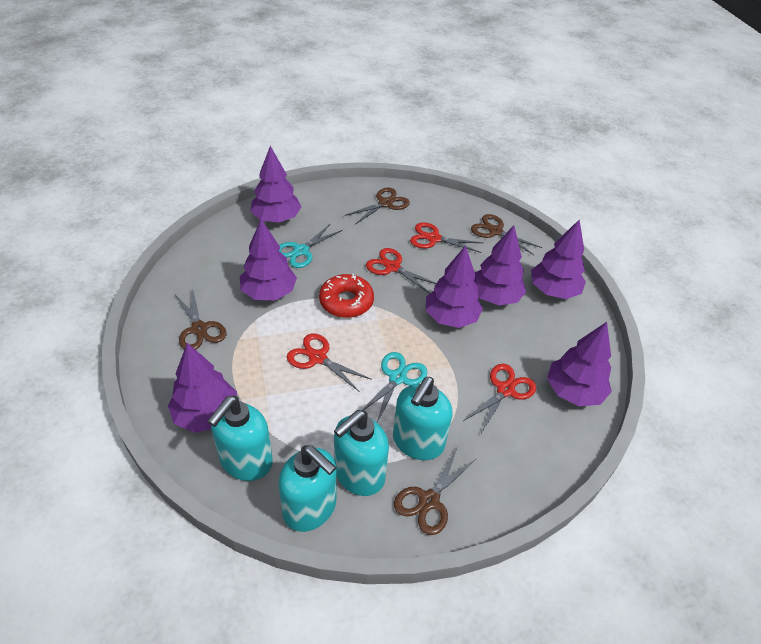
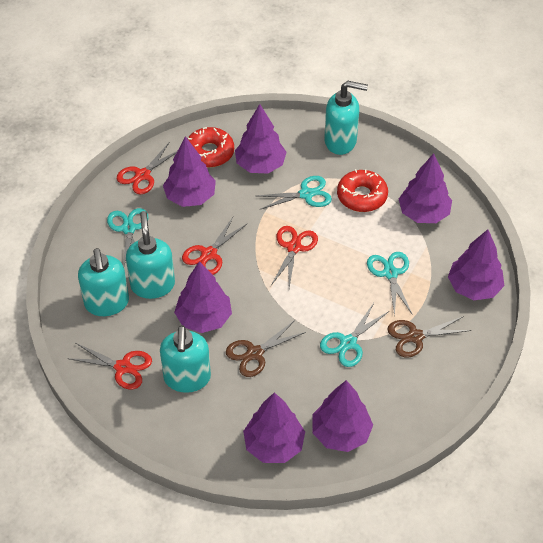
brown scissors: [175,290,226,350] [345,188,410,224] [394,448,477,535] [471,214,542,255] = 4 -> [226,320,306,377] [387,316,471,358] = 2
red donut: [319,274,374,318] = 1 -> [188,127,234,168] [337,169,388,212] = 2
turquoise scissors: [279,223,343,268] [362,352,427,423] = 2 -> [107,208,149,267] [257,176,332,210] [320,303,389,367] [367,252,413,317] = 4

